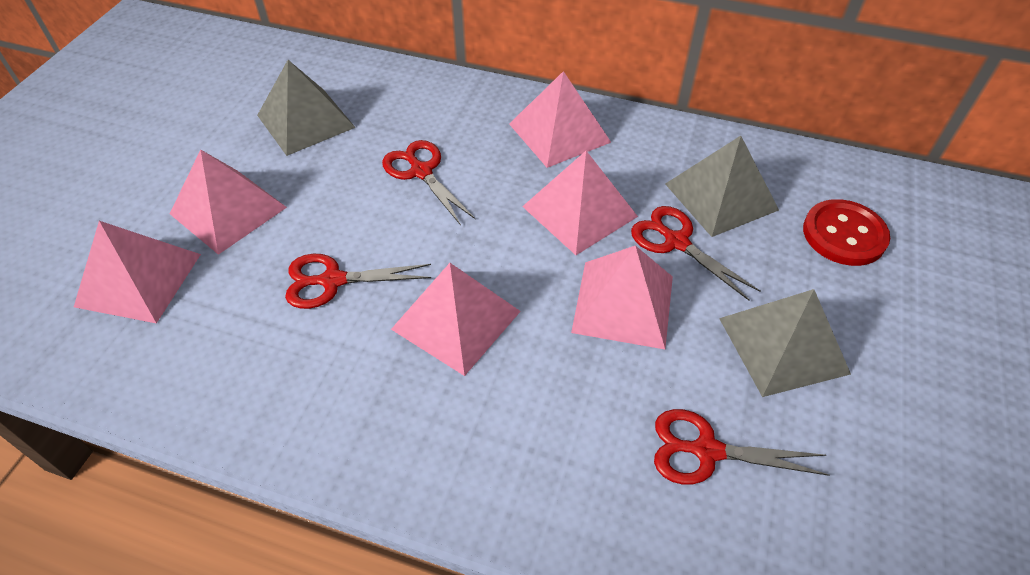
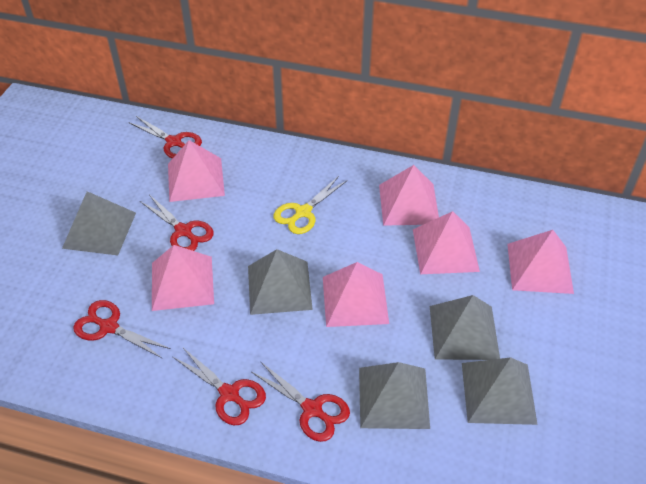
grey pyramid: [257,60,356,156] [665,136,779,237] [719,289,851,397] = 3 -> [62,191,136,256] [248,249,313,315] [359,362,430,429] [430,295,500,360] [462,357,538,425] = 5
red button: [803,199,890,266] = 1 -> none = 0
red scissors: [285,254,431,309] [382,140,476,225] [631,206,760,301] [654,409,830,485] = 4 -> [73,300,171,359] [130,116,202,159] [140,195,214,251] [173,347,266,425] [252,361,350,442] = 5
yellow scissors: none = 0 -> [274,176,348,234] = 1

